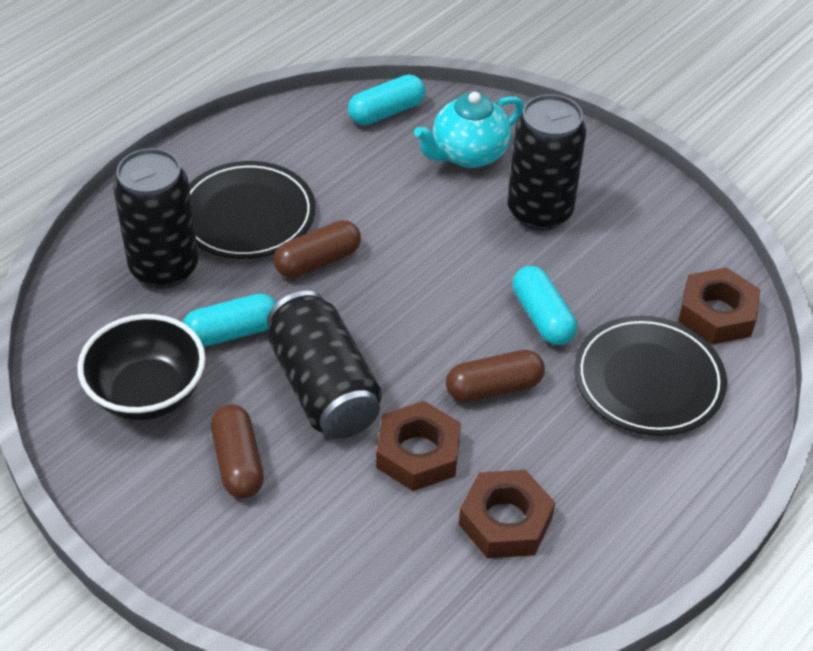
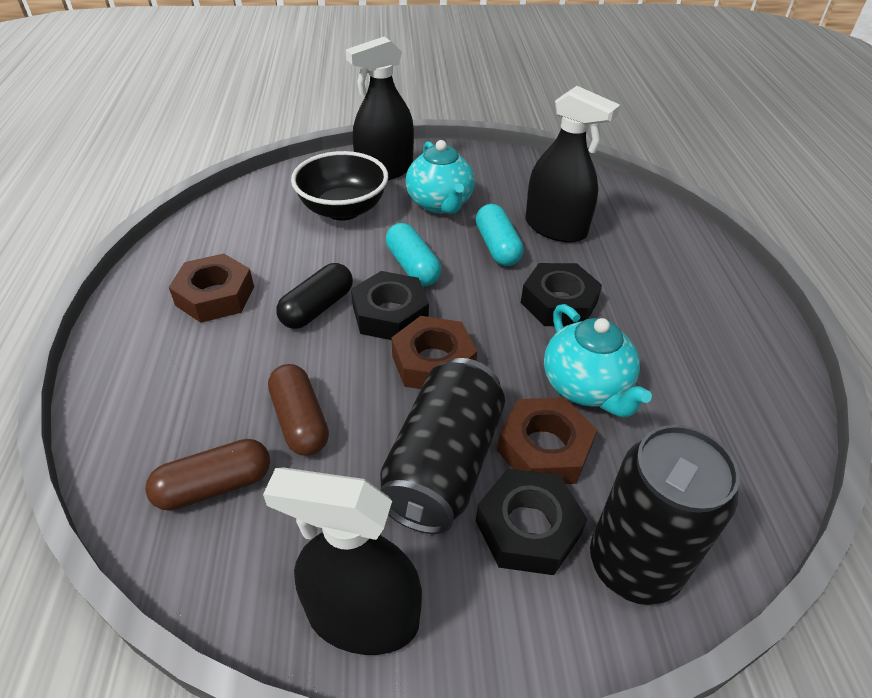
black can: [113,148,199,289] [267,291,382,439] [507,94,587,231] = 3 -> [380,358,505,534] [590,425,740,605] = 2
black capsule: none = 0 -> [276,263,353,329] = 1
black nut: none = 0 -> [351,271,429,340] [476,468,587,575] [521,263,602,326] = 3
black plate: [189,161,315,259] [574,316,727,436] = 2 -> none = 0
black spray bottle: none = 0 -> [263,468,422,655] [345,37,414,180] [525,86,620,243] = 3
brown capsule: [211,404,264,498] [274,220,361,278] [446,350,545,402] = 3 -> [145,439,270,511] [268,364,329,456] = 2
turquoise capsule: [183,294,277,347] [348,75,425,125] [513,266,577,345] = 3 -> [386,223,441,286] [476,204,524,266] = 2
turquoise teapot: [414,92,524,168] = 1 -> [406,140,475,214] [544,304,652,418] = 2

